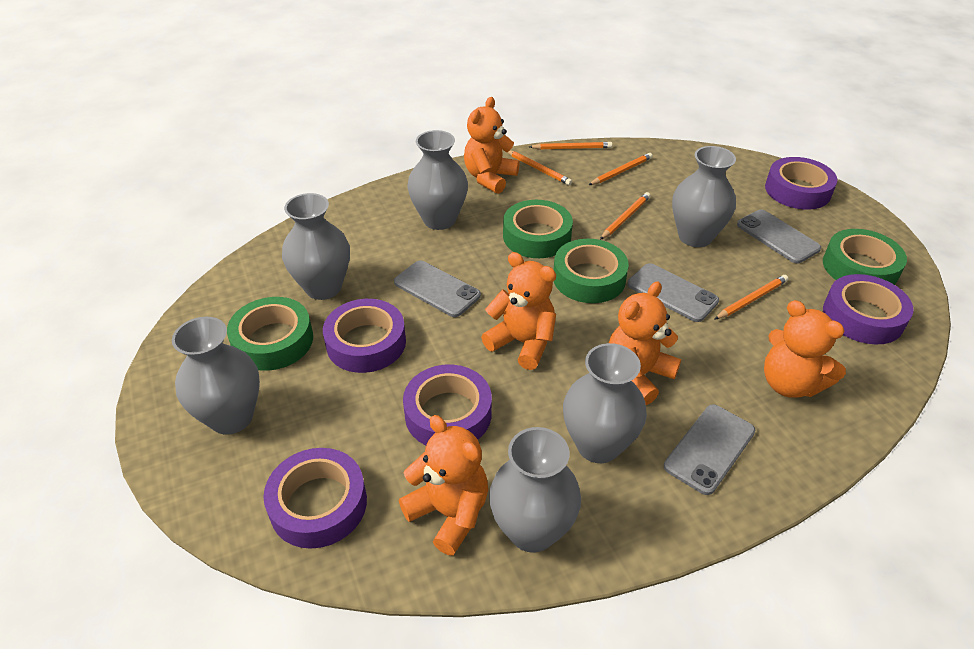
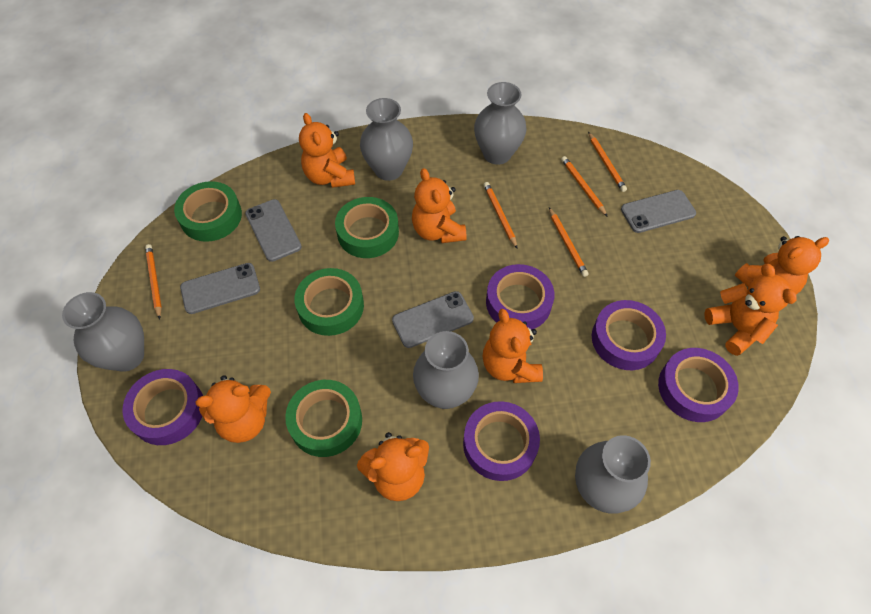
grey vase: [172,317,260,435] [282,193,350,300] [407,130,468,230] [489,427,581,553] [563,343,647,463] [672,146,736,247] = 6 -> [62,292,144,372] [360,98,413,181] [413,331,479,409] [474,82,527,165] [575,435,651,514] = 5
orange teddy bear: [399,415,488,556] [464,97,520,194] [481,252,556,370] [609,282,681,405] [764,300,846,398] = 5 -> [195,375,271,443] [299,113,355,188] [357,432,429,501] [412,168,467,243] [483,309,543,383] [704,264,797,356] [735,236,829,294] = 7

